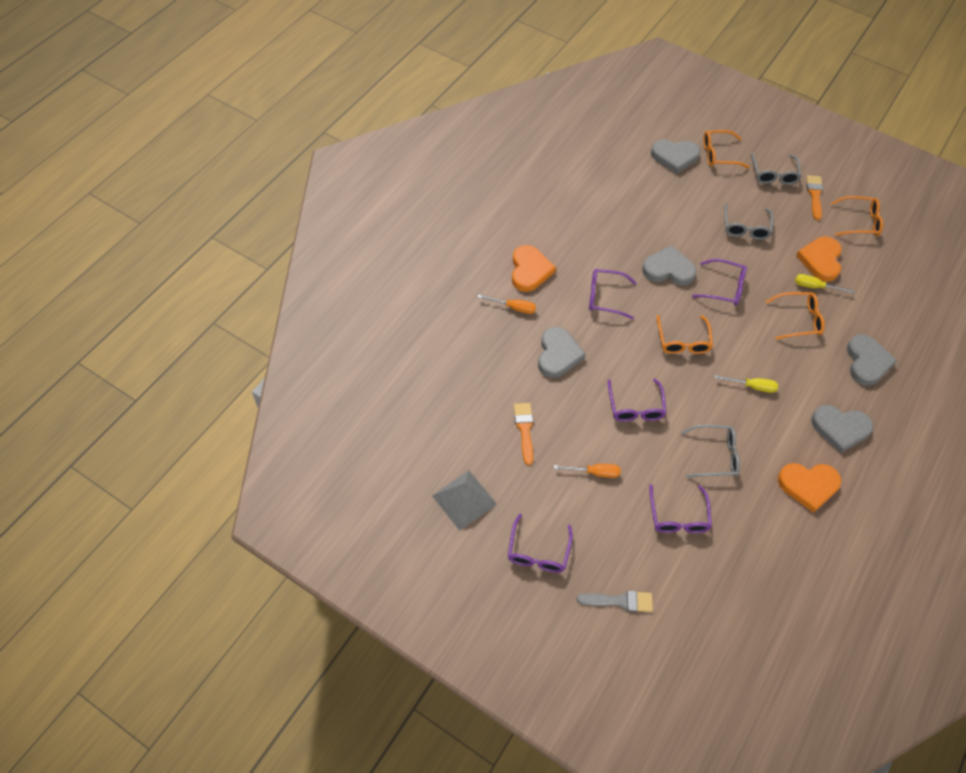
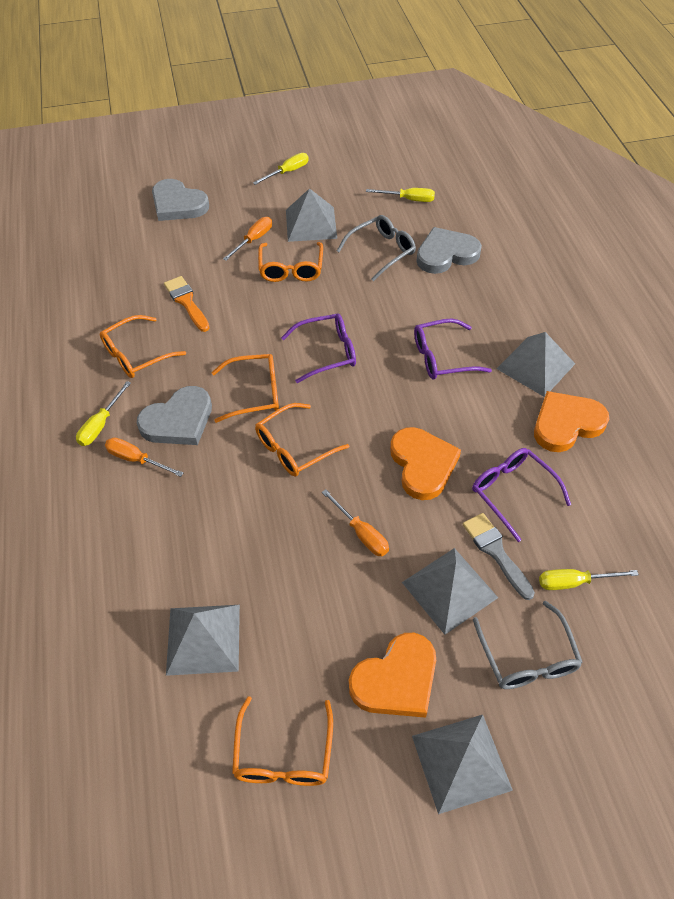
grey glasses: [681,424,740,478] [724,203,773,240] [751,153,801,185] = 3 -> [337,215,416,281] [473,601,583,689] = 2
grey heart: [538,327,586,378] [642,245,697,285] [651,140,700,174] [811,405,873,453] [847,334,897,386] = 5 -> [137,386,212,445] [152,179,209,221] [416,227,482,274] = 3
grey pyramid: [432,470,497,531] = 1 -> [166,605,240,676] [286,188,337,242] [402,548,498,635] [412,715,513,814] [497,332,575,397] = 5
orange brush: [514,403,533,465] [806,175,823,220] = 2 -> [164,276,210,332] = 1
orange glasses: [657,315,713,354] [703,130,750,168] [765,292,825,340] [831,196,883,236] = 4 -> [100,315,186,378] [211,354,279,423] [232,696,333,786] [255,403,349,477] [258,242,323,282] = 5
orange screwdriver: [478,295,536,314] [554,464,621,478] = 2 -> [105,437,183,477] [223,217,272,261] [322,489,389,556] = 3
purple glasses: [508,514,573,573] [589,269,636,319] [608,378,666,422] [649,484,712,533] [692,259,747,306] = 5 -> [281,314,356,383] [414,319,492,379] [472,448,571,542] = 3
yellow screwdriver: [715,375,778,393] [795,274,855,293] = 2 -> [76,381,131,446] [253,153,309,185] [366,188,435,202] [539,569,639,590] = 4

